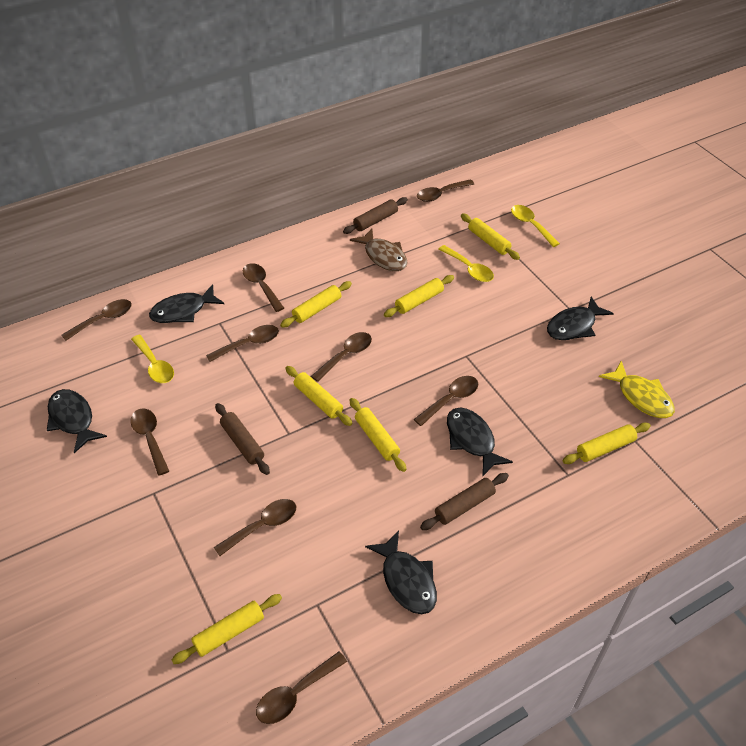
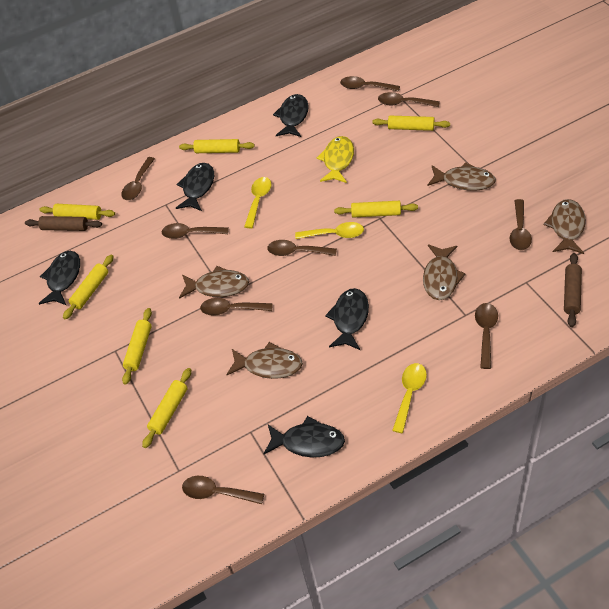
brown fish: [350,229,408,271] = 1 -> [179,266,249,299] [226,342,303,379] [423,244,466,300] [427,162,496,191] [543,199,586,254] = 5
brown rolling pin: [215,403,270,475] [343,197,408,234] [420,473,509,530] = 3 -> [25,216,102,231] [564,253,582,327] = 2

